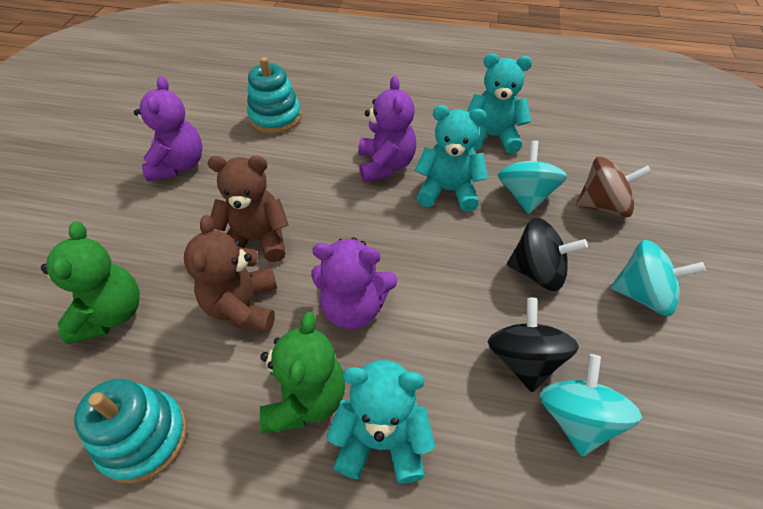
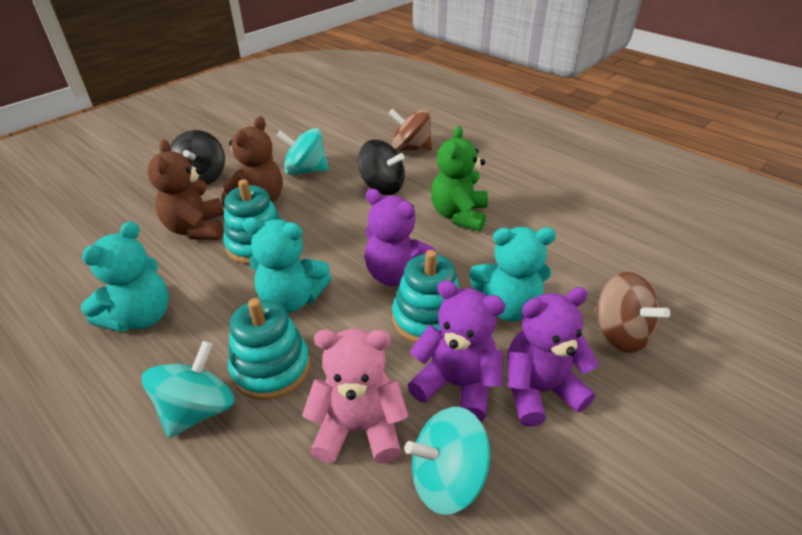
brown spinning top: [576,157,652,217] = 1 -> [389,109,432,151] [594,272,670,353] = 2
green teddy bear: [41,222,140,344] [259,312,345,433] = 2 -> [431,126,488,231] = 1
pink teddy bear: none = 0 -> [302,329,408,464] = 1
turquoise stacking toy: [74,379,187,484] [247,57,302,134] = 2 -> [223,179,281,264] [228,298,310,400] [392,250,460,343] = 3

